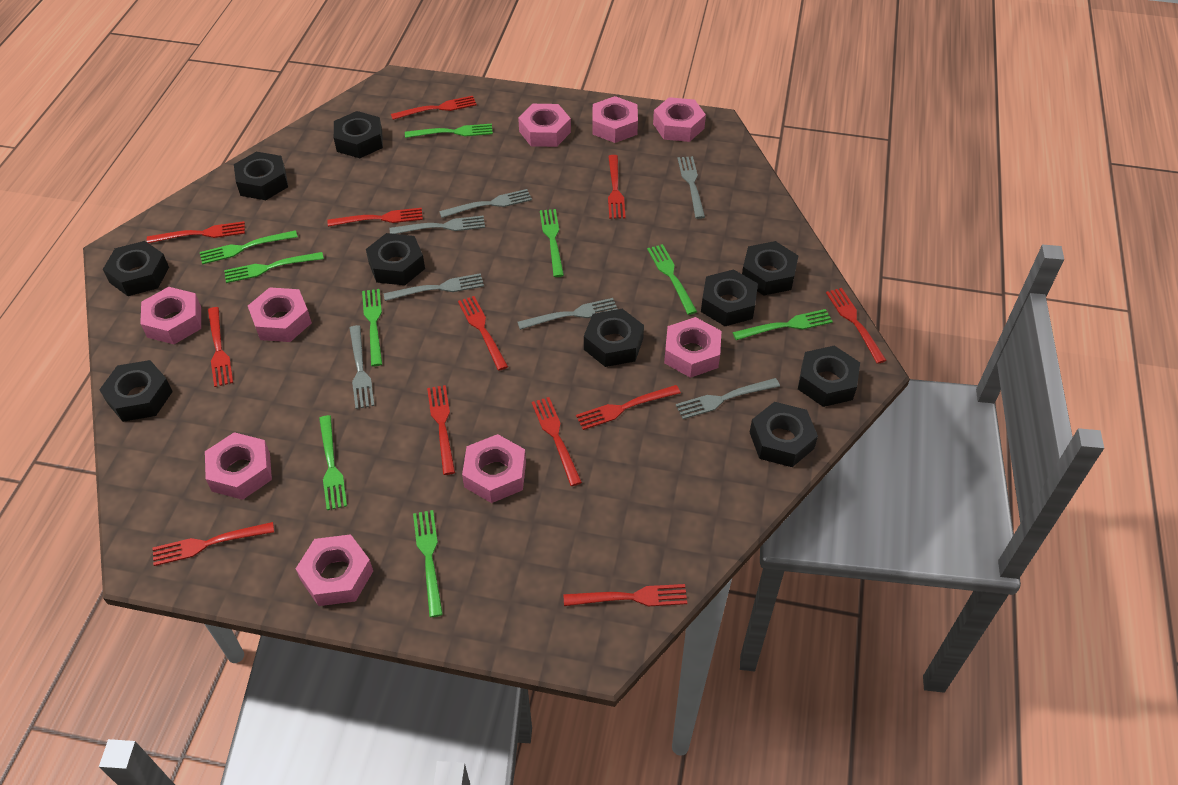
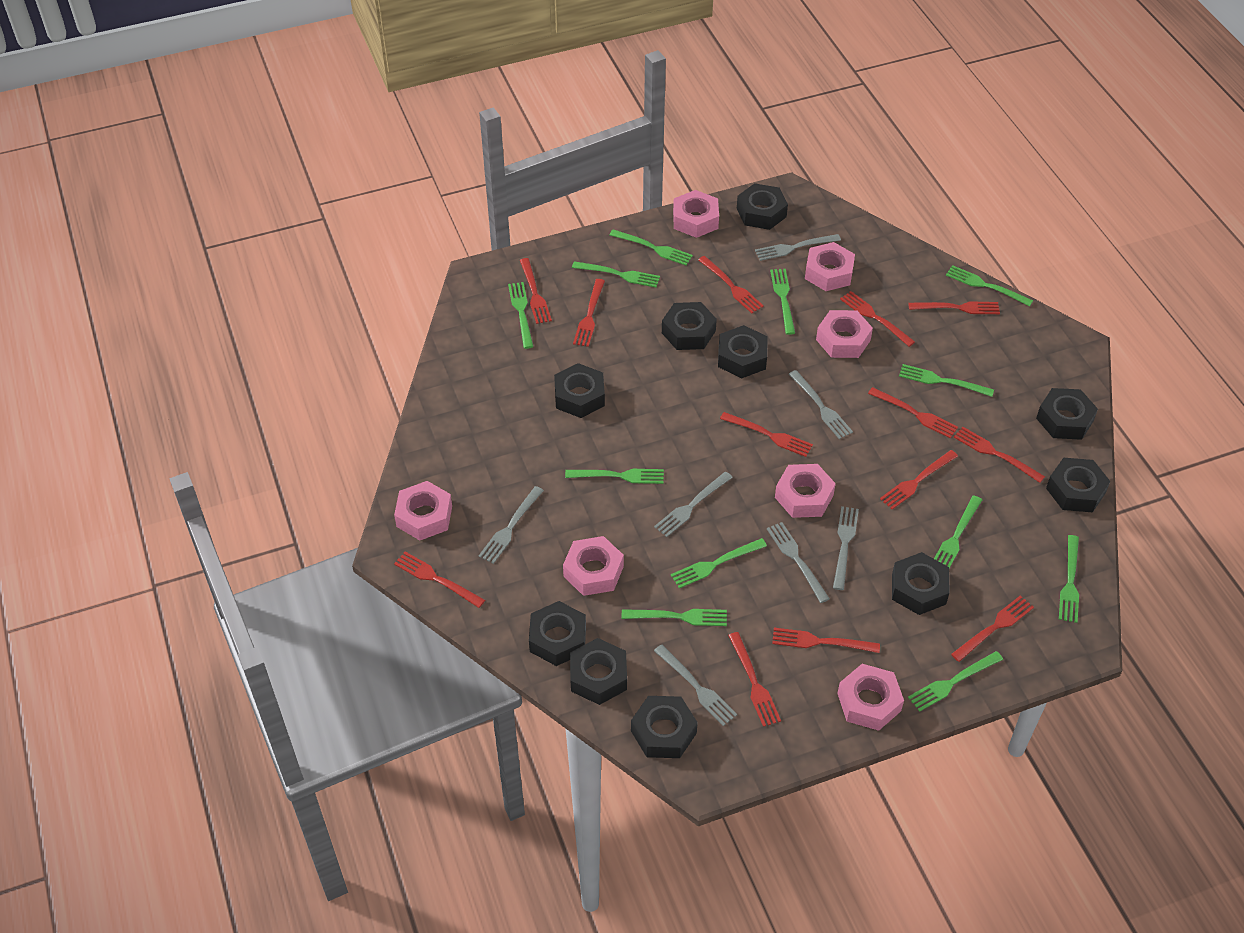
green fork: [200,230,298,265] [224,252,324,283] [319,415,347,510] [362,289,382,366] [405,124,493,138] [413,510,443,617] [540,209,564,277] [647,244,697,315] [733,309,833,340] = 9 -> [508,282,533,349] [565,469,664,484] [572,261,660,288] [609,229,693,265] [622,609,727,626] [671,538,767,588] [770,269,795,335] [899,364,994,397] [908,651,1003,712] [934,496,982,568] [946,265,1033,307] [1059,535,1079,623] = 12
pink nut: [140,287,201,344] [205,432,272,500] [248,287,312,342] [296,534,373,606] [462,434,526,503] [518,104,571,147] [592,96,638,143] [653,97,706,142] [664,317,721,378] = 9 -> [394,481,452,540] [563,536,624,596] [673,190,719,238] [775,464,836,518] [805,242,855,291] [816,310,873,358] [837,664,904,731] = 7
red fork: [147,221,245,243] [153,522,274,566] [208,307,233,387] [327,208,423,227] [391,96,477,120] [427,385,455,475] [458,296,508,371] [532,397,582,486] [564,584,687,607] [576,385,681,430] [608,155,626,219] [826,288,887,364] = 12 -> [394,552,485,608] [520,258,552,324] [573,279,605,347] [698,256,764,313] [720,412,813,457] [728,632,781,727] [772,628,880,653] [840,291,915,347] [868,387,958,438] [880,450,958,510] [908,302,1000,314] [951,595,1034,662] [954,427,1045,483] = 13

